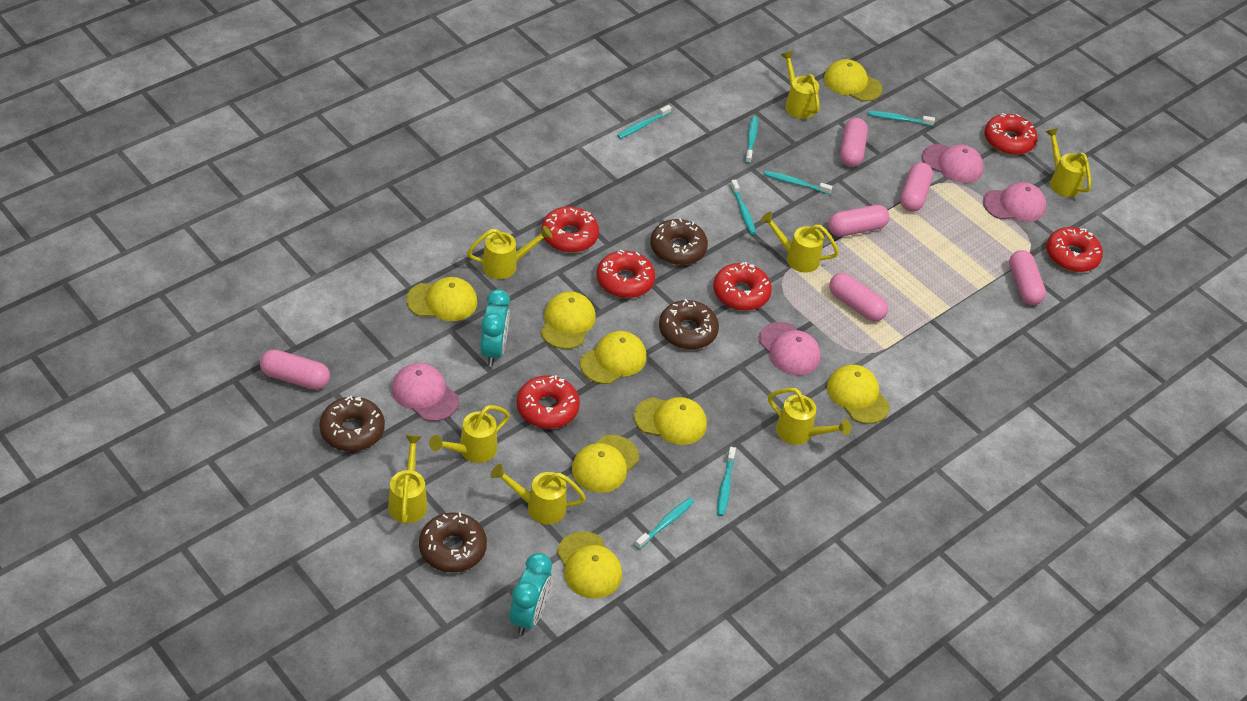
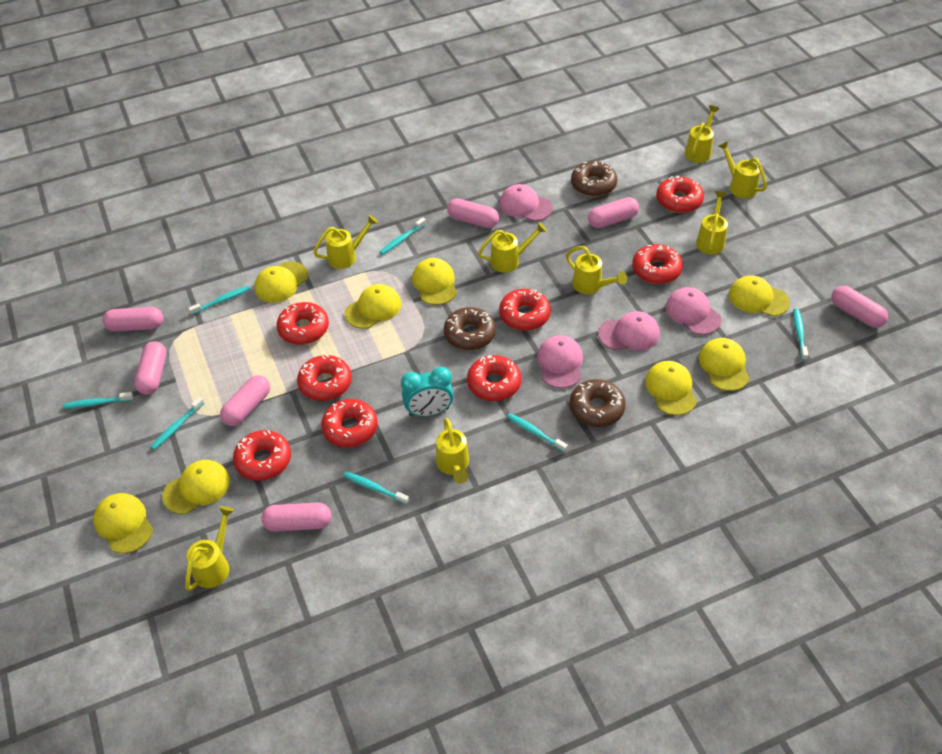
brown donut: [319,396,385,452] [419,512,487,572] [650,218,708,265] [659,299,719,350] = 4 -> [444,307,496,350] [570,379,626,427] [571,161,617,197] = 3
pink capsule: [260,349,330,390] [829,205,889,236] [829,273,888,322] [840,118,868,167] [900,162,933,212] [1009,250,1046,305] = 6 -> [103,307,164,332] [134,341,167,395] [220,375,270,426] [261,502,331,532] [447,198,499,228] [588,197,639,228] [831,286,888,328] = 7
red donut: [517,375,580,429] [541,207,599,253] [597,250,655,298] [713,262,772,311] [984,113,1038,155] [1046,227,1103,272] = 6 -> [233,430,291,481] [276,302,329,345] [297,354,352,401] [321,399,378,448] [467,355,521,401] [499,289,551,331] [632,244,683,284] [656,176,704,213] = 8
turquoise clock: [480,289,510,366] [510,553,552,635] = 2 -> [401,367,454,417] = 1

